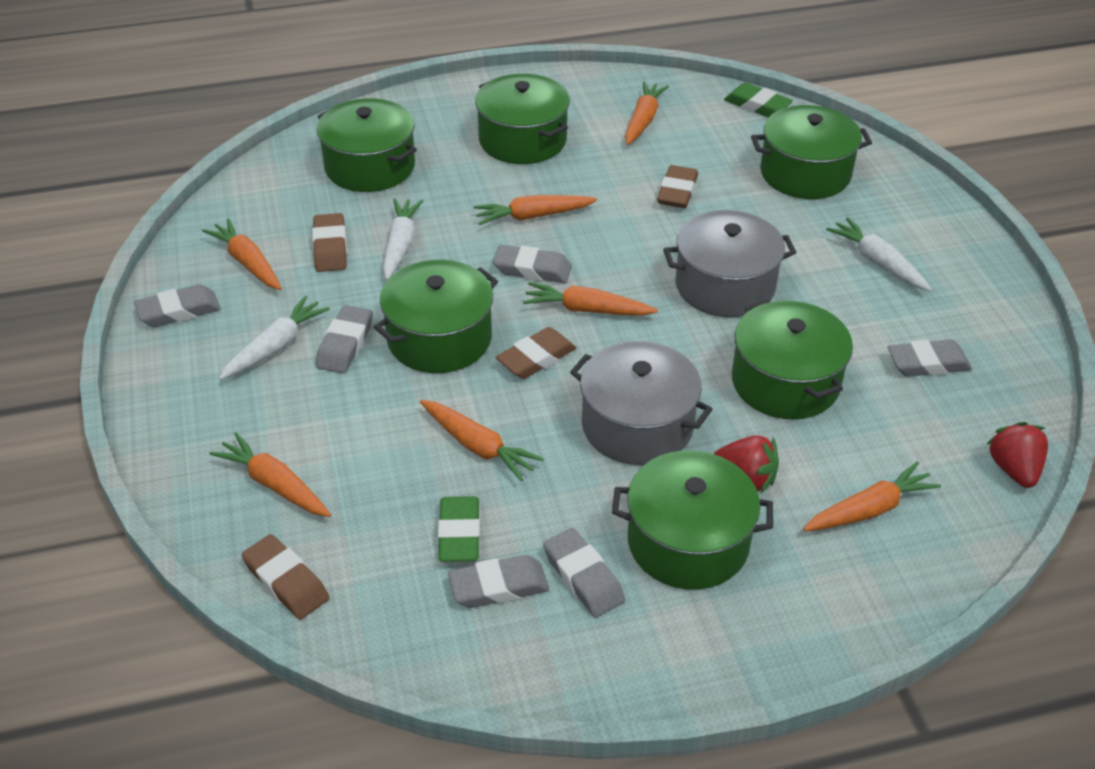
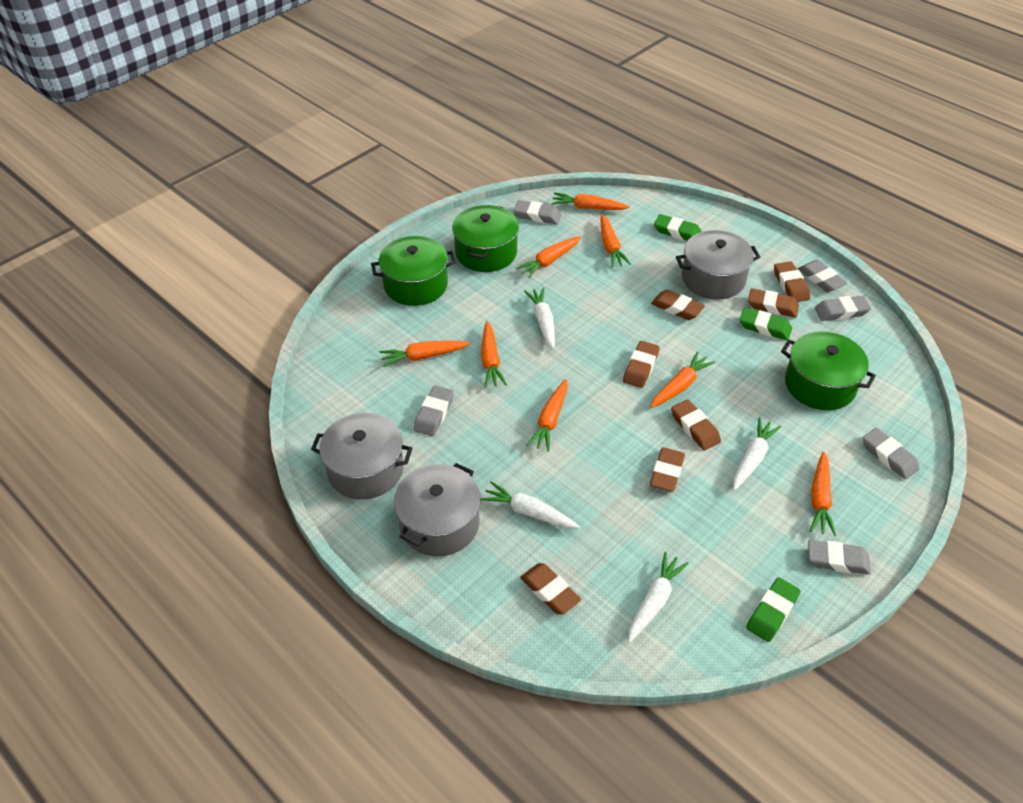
brown eraser: [242,534,329,620] [312,213,347,272] [496,327,576,379] [657,165,698,208] = 4 -> [520,563,581,615] [623,341,660,388] [650,447,685,492] [651,289,705,320] [671,399,721,450] [748,288,799,318] [774,261,810,302] = 7
green eraser: [438,496,480,562] [724,83,793,118] = 2 -> [654,214,702,241] [739,308,792,340] [746,577,801,642] = 3
green pot: [317,98,417,192] [374,260,498,373] [475,74,570,164] [612,451,773,590] [732,300,853,420] [751,105,872,199] = 6 -> [371,236,456,306] [452,205,519,272] [781,331,876,410] = 3
grey pot: [570,341,712,465] [663,210,797,317] = 2 -> [311,413,412,500] [394,463,481,556] [676,230,760,300] = 3
orange carrot: [202,218,282,290] [209,432,331,517] [420,400,544,481] [474,195,597,225] [523,282,658,316] [625,81,669,145] [803,462,941,531] = 7 -> [380,341,470,367] [481,321,507,388] [516,236,581,279] [527,379,568,452] [551,192,630,210] [601,214,631,267] [650,351,715,408] [810,452,836,536] = 8
red strawberry: [714,435,779,493] [986,422,1048,488] = 2 -> none = 0
white carrot: [219,296,330,380] [383,199,423,280] [826,217,932,291] = 3 -> [481,481,580,528] [524,287,555,350] [628,552,689,643] [733,418,781,490] = 4

